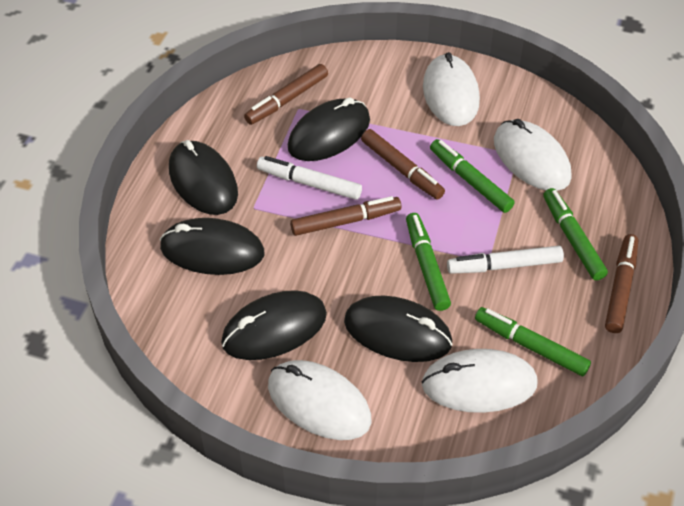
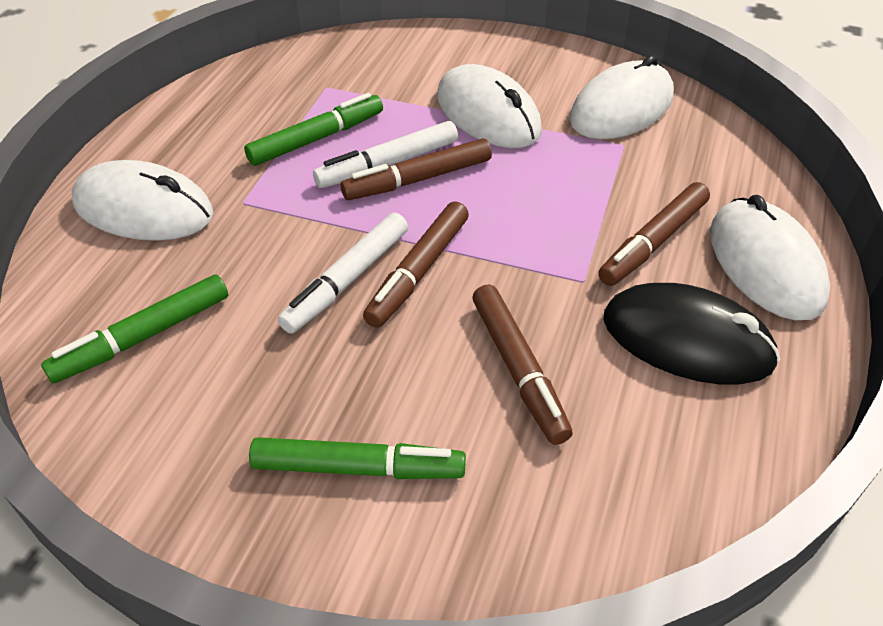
black mouse: [160,218,264,275] [169,140,238,215] [221,290,327,360] [288,97,370,161] [344,295,453,362] = 5 -> [603,283,780,384] = 1
green marker: [406,213,451,311] [430,139,515,213] [475,307,591,376] [543,188,608,281] = 4 -> [41,275,228,383] [244,93,383,166] [249,437,466,479] = 3

